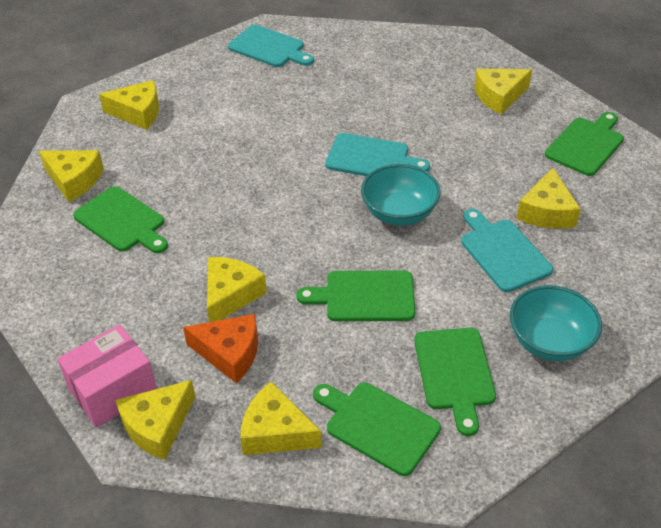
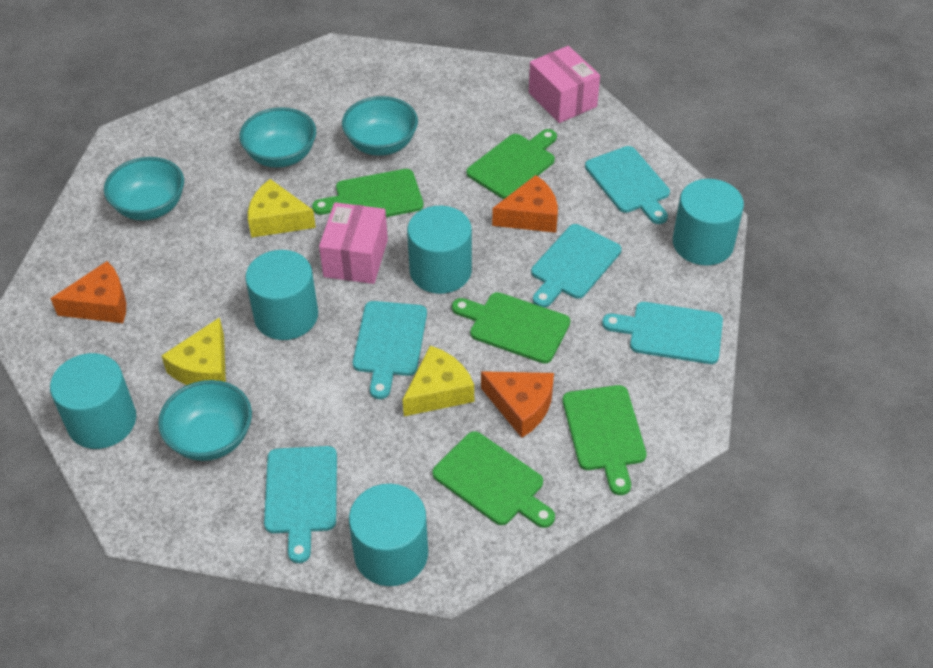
orange cheese: [183,314,258,383] = 1 -> [50,261,126,323] [481,371,554,438] [492,175,558,233] = 3
pink box: [57,324,157,428] = 1 -> [319,202,388,284] [529,46,600,123] = 2
turquoise bowl: [361,164,441,226] [510,285,602,361] = 2 -> [104,157,184,221] [158,380,252,461] [239,107,316,168] [342,96,418,156] = 4
turquoise cutting board: [228,25,314,67] [325,133,430,176] [461,209,553,292] = 3 -> [264,446,337,563] [353,301,427,399] [531,224,621,308] [585,146,670,224] [602,302,723,364] = 5
turquoise cylinder: none = 0 -> [50,353,136,449] [245,250,318,340] [349,484,428,586] [407,206,472,294] [673,179,744,266] = 5
yellow cheese: [39,150,104,202] [99,80,159,130] [115,380,195,460] [207,257,267,322] [240,381,322,455] [474,69,532,115] [516,168,581,229] = 7 -> [161,317,226,385] [248,179,316,238] [403,345,474,416] = 3

